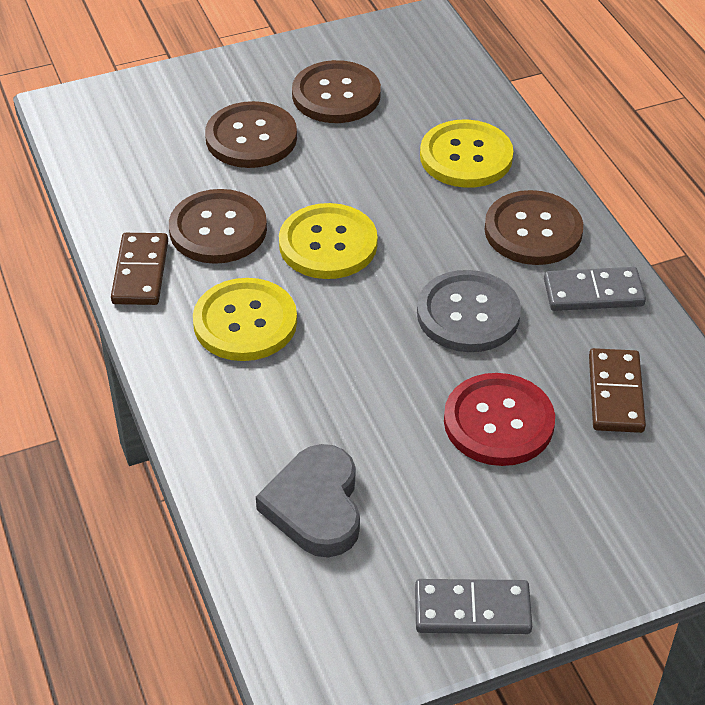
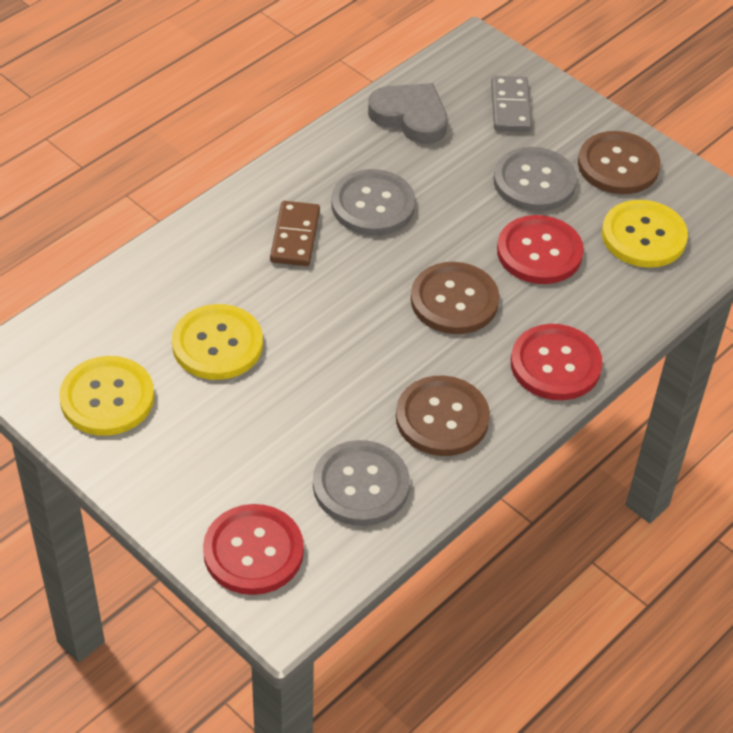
brown button: [169,189,267,264] [205,101,297,168] [292,60,381,123] [485,190,583,265] = 4 -> [396,376,490,456] [411,262,499,334] [578,131,661,194] = 3
brown domino: [111,233,168,305] [589,348,646,433] = 2 -> [270,201,320,266] = 1
grey button: [417,270,521,352] = 1 -> [313,440,410,526] [331,169,416,235] [494,147,577,211] = 3
grey domino: [415,579,532,634] [544,267,646,311] = 2 -> [491,76,532,131] = 1
red button: [444,373,555,466] = 1 -> [203,504,304,595] [497,215,584,284] [511,324,603,400] = 3

